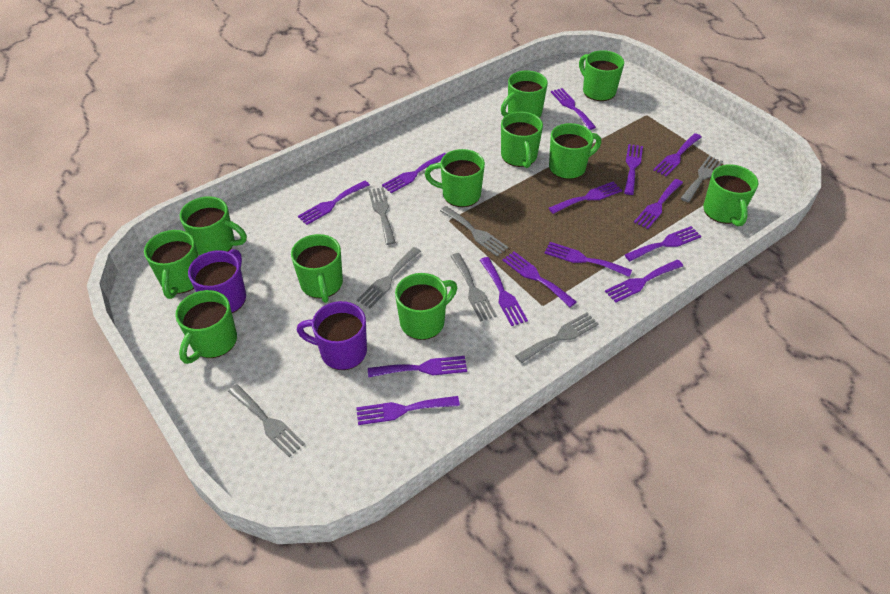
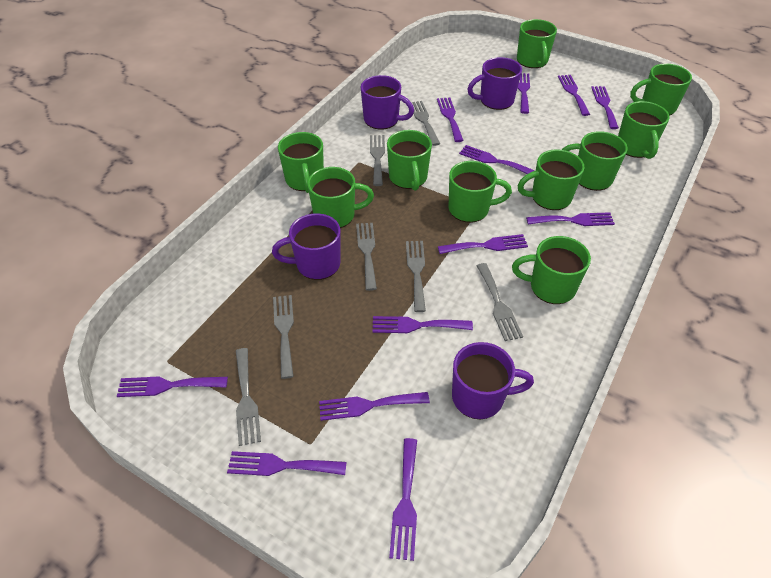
green mug: [144,230,198,299] [175,290,237,364] [180,196,247,255] [291,234,343,303] [395,273,457,340] [425,149,485,207] [501,70,548,118] [501,112,543,168] [549,123,601,179] [579,50,624,101] [703,164,758,226] = 11 -> [278,132,324,193] [307,167,374,228] [387,130,432,191] [448,161,512,223] [512,236,591,304] [517,19,557,68] [518,149,584,210] [562,131,627,191] [618,101,670,159] [630,64,692,116] = 10
purple fork: [298,180,370,225] [356,396,460,425] [368,356,467,378] [382,153,446,193] [480,257,528,326] [502,252,577,307] [544,242,632,277] [549,182,622,214] [551,88,596,130] [605,260,683,303] [624,144,643,195] [625,226,702,261] [634,179,683,229] [653,133,702,176] = 14 -> [117,376,228,397] [227,451,347,476] [319,392,430,421] [372,316,473,333] [389,438,417,561] [437,97,464,142] [438,234,528,254] [459,145,535,174] [518,73,530,114] [526,212,615,226] [558,75,590,116] [591,86,619,129] = 12
purple mug: [188,249,246,313] [297,301,367,370] = 2 -> [272,213,341,280] [361,75,414,130] [452,342,534,419] [467,57,522,110] = 4

